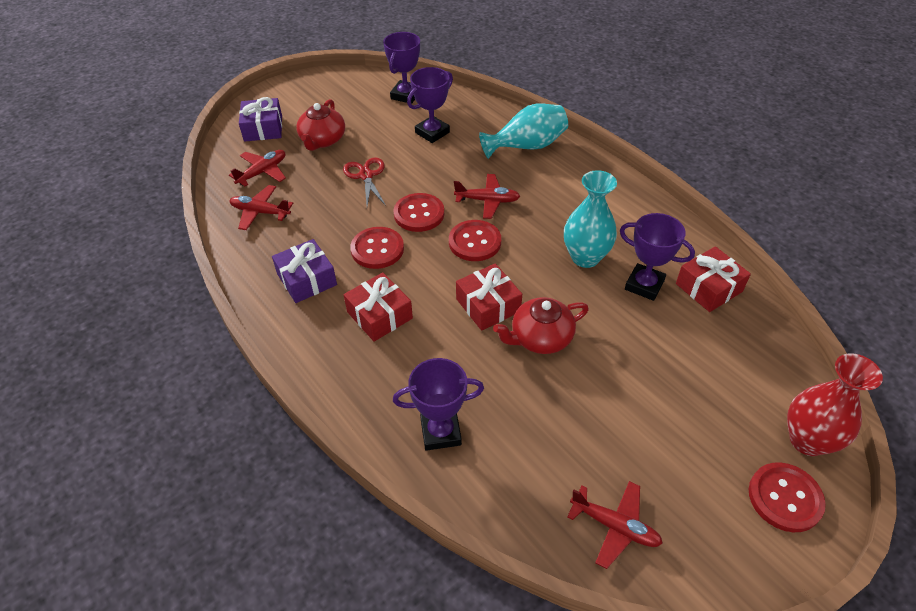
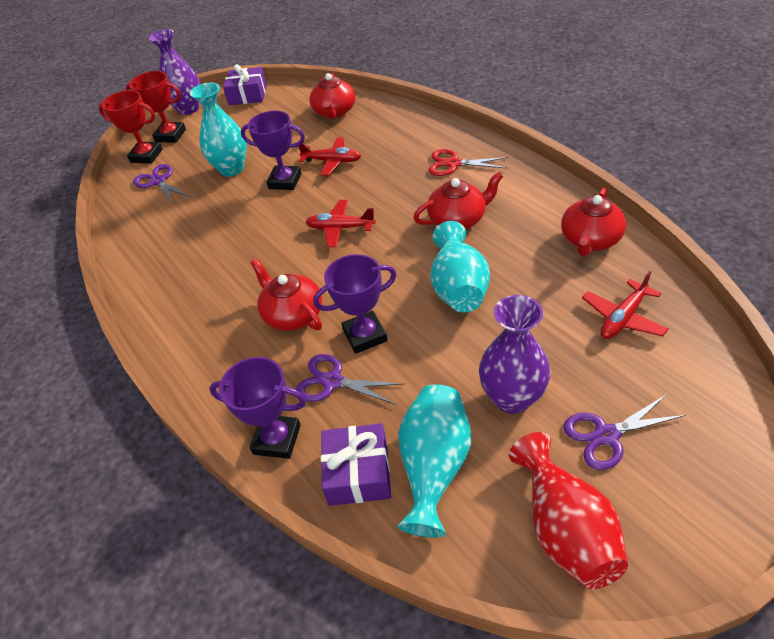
purple scissors: none = 0 -> [133,164,190,206] [296,354,404,405] [563,394,686,470] = 3
purple trophy: [383,32,420,104] [393,358,484,451] [407,67,453,143] [620,213,695,301] = 4 -> [209,357,306,459] [241,110,305,190] [313,254,397,354] = 3
purple vase: none = 0 -> [148,29,200,115] [479,295,550,414] = 2
red button: [350,227,404,269] [394,193,444,232] [449,220,501,261] [749,462,826,532] = 4 -> none = 0
red gift: [344,272,413,342] [456,263,522,331] [676,246,751,312] = 3 -> none = 0
red plane: [229,150,286,186] [229,185,293,230] [454,174,520,219] [567,481,663,569] = 4 -> [299,137,361,176] [306,200,376,247] [582,271,668,339] = 3
red teapot: [296,99,345,151] [493,297,589,354] = 2 -> [250,259,322,331] [309,73,356,119] [414,172,503,229] [561,188,626,256] = 4
red trophy: none = 0 -> [99,90,163,164] [126,71,186,143] = 2
turquoise vase: [479,104,568,159] [564,170,617,268] = 2 -> [190,83,247,177] [398,384,471,538] [430,221,490,312] = 3

